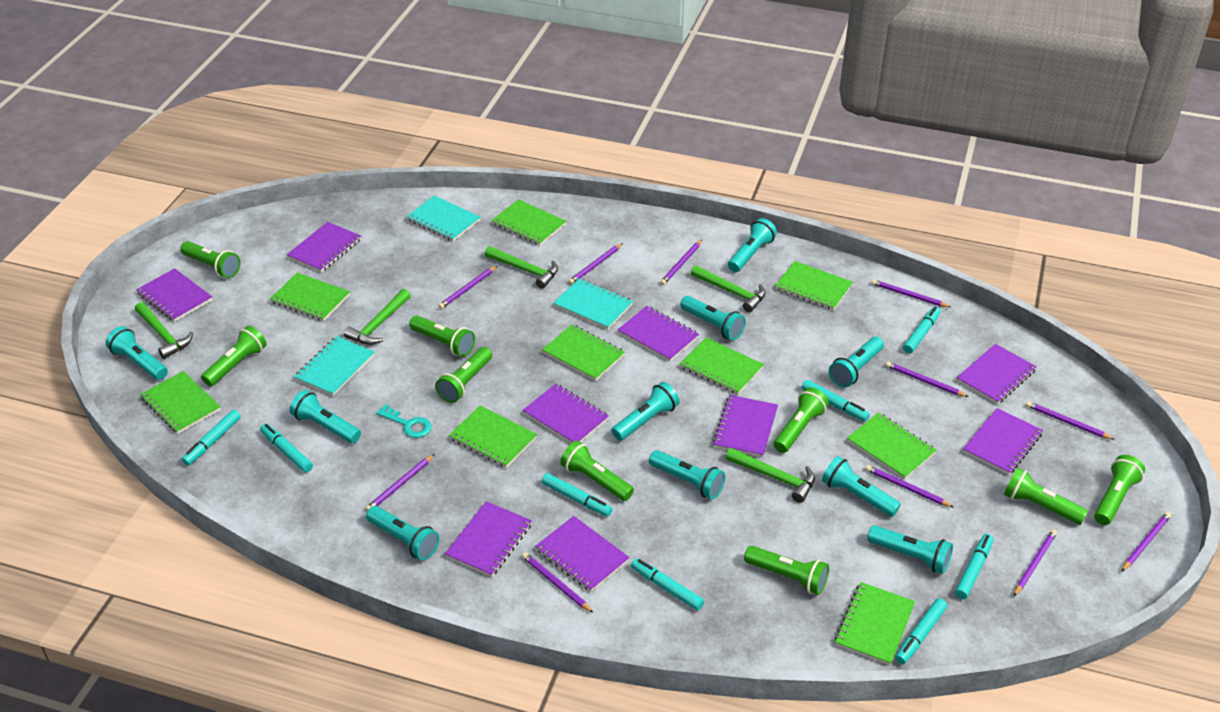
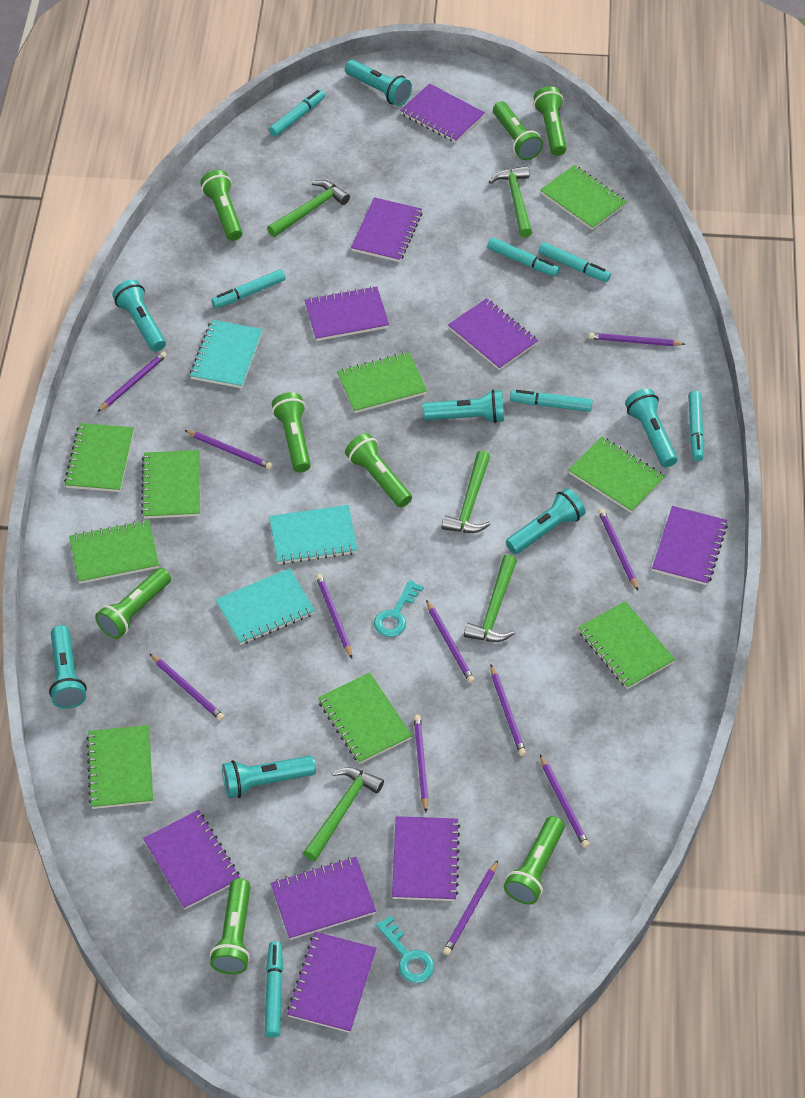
green flashlight: [180,241,240,278] [201,326,267,387] [409,316,475,357] [435,347,492,403] [560,441,634,501] [744,546,829,595] [774,387,829,453] [1004,468,1088,525] [1094,455,1145,525] = 9 -> [95,568,171,639] [200,170,242,241] [210,878,251,975] [272,392,311,472] [345,433,412,507] [493,101,543,160] [504,816,565,905] [534,86,567,156] = 8
turquoise flashlight: [106,326,168,380] [290,390,361,443] [366,506,440,560] [612,382,680,441] [649,450,725,499] [680,296,746,340] [728,218,777,272] [822,456,901,517] [829,337,884,387] [867,525,953,574] = 10 -> [49,625,87,709] [112,280,166,352] [222,755,316,798] [345,60,412,106] [422,389,504,423] [506,488,585,554] [625,389,678,467] = 7
turquoise key: [377,404,431,438] = 1 -> [374,580,424,637] [376,915,434,983] = 2
turquoise marker: [182,410,241,466] [260,424,313,473] [542,473,612,517] [631,558,704,611] [801,380,870,421] [895,598,947,664] [903,306,941,354] [955,534,993,599] = 8 -> [211,269,285,308] [265,941,283,1038] [269,90,325,137] [487,237,560,277] [510,390,593,412] [539,242,611,282] [688,391,704,461] = 7

